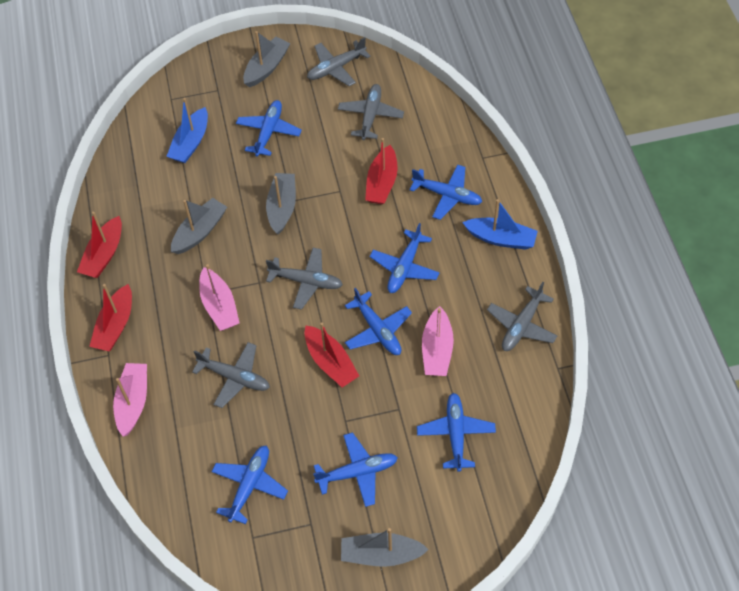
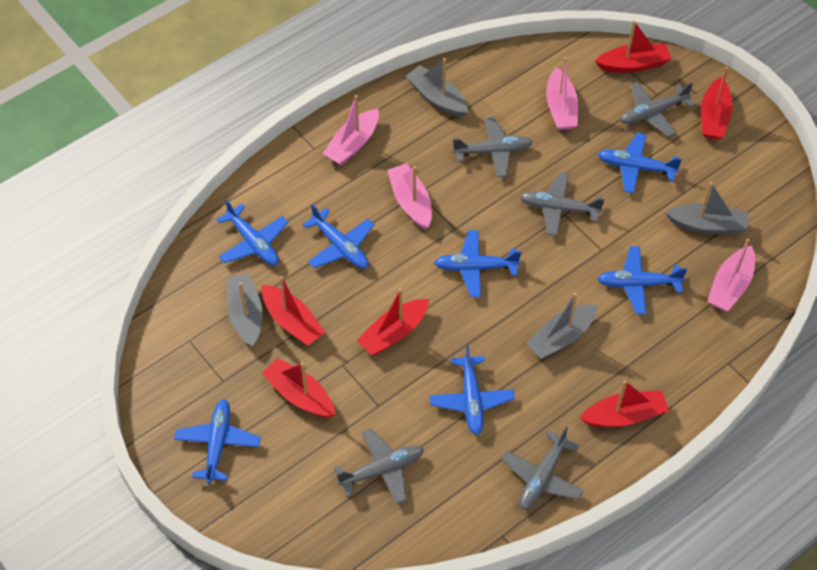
blue boat: [166,98,208,163] [462,199,538,250] = 2 -> none = 0
pink boat: [113,363,147,437] [199,264,240,331] [422,306,454,376] = 3 -> [322,95,379,165] [387,163,432,229] [546,57,578,130] [707,239,755,311] = 4
red boat: [77,212,122,278] [89,284,132,351] [305,322,359,387] [365,138,398,205] = 4 -> [262,276,325,346] [262,358,335,418] [357,288,429,355] [580,380,669,427] [595,21,671,73] [701,67,733,140] = 6

